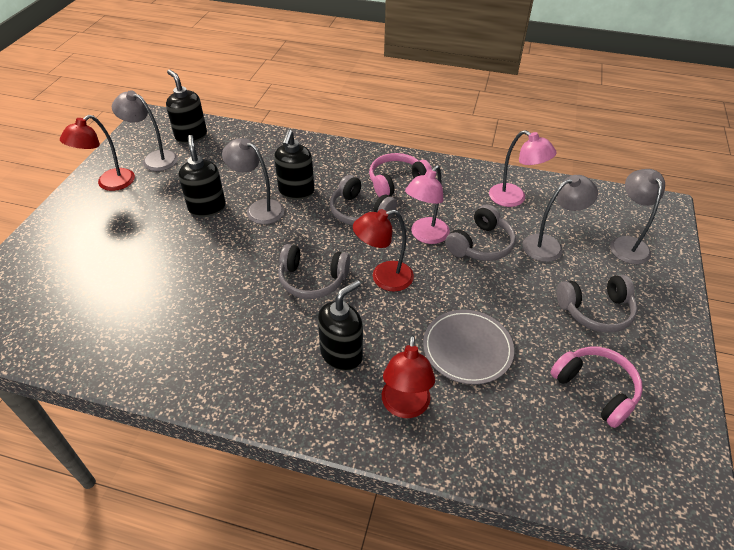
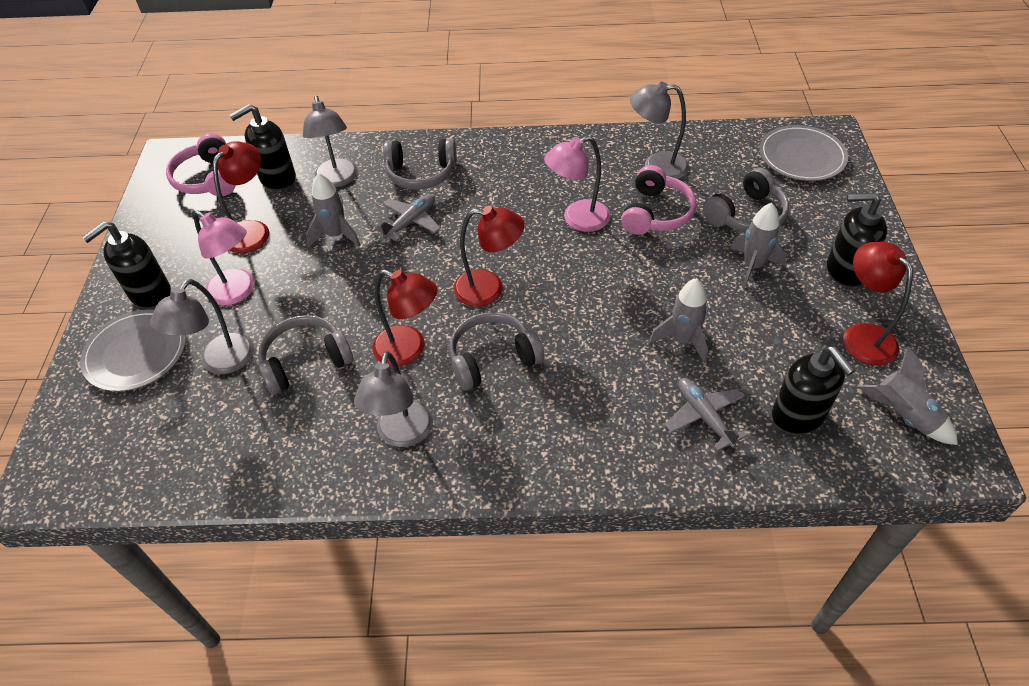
grey plane: none = 0 -> [375,194,441,242] [665,378,747,451] = 2
grey plate: [423,310,514,385] = 1 -> [80,310,186,392] [759,125,848,181] = 2
grey rocket: none = 0 -> [306,173,361,247] [649,278,708,363] [730,203,786,288] [857,346,958,445] = 4
red lamp: [60,115,135,191] [353,209,414,292] [382,335,435,418] = 3 -> [213,141,269,253] [372,269,437,367] [453,206,525,307] [843,242,913,366] = 4

